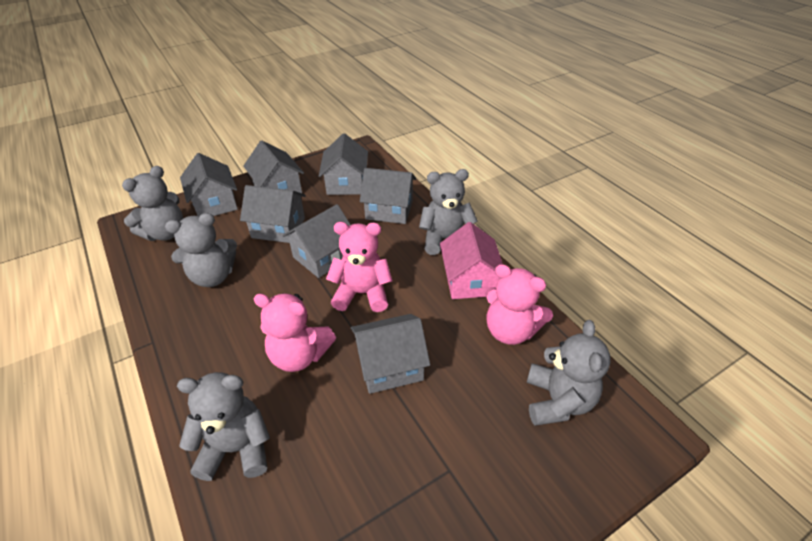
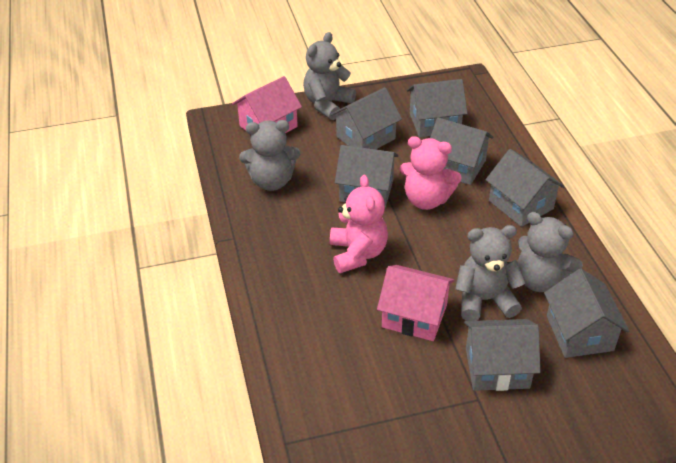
grey teddy bear: [122,166,183,241] [165,213,237,287] [177,372,270,481] [419,169,478,255] [527,320,611,426] = 5 -> [239,120,300,191] [303,32,356,120] [455,225,526,321] [517,212,583,292] = 4
pink house: [440,222,503,299] = 1 -> [232,76,302,133] [377,265,455,341] = 2
pink teddy bear: [253,293,336,372] [326,222,393,312] [485,264,553,345] = 3 -> [330,175,388,273] [400,136,462,210] = 2

